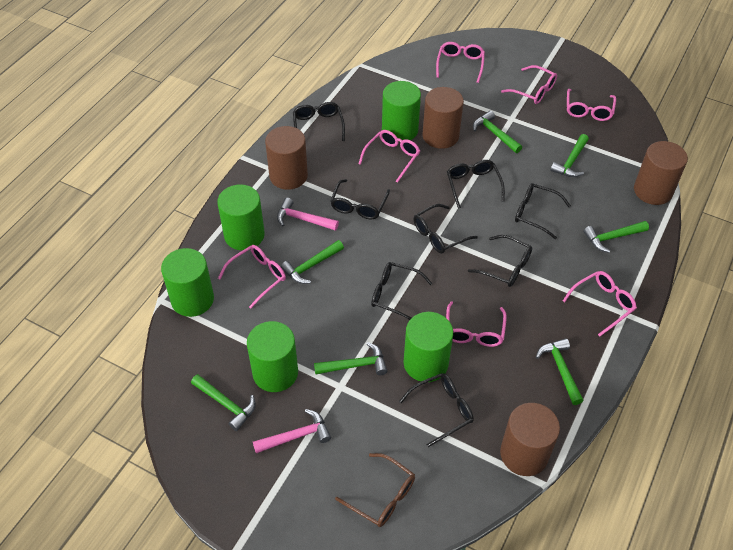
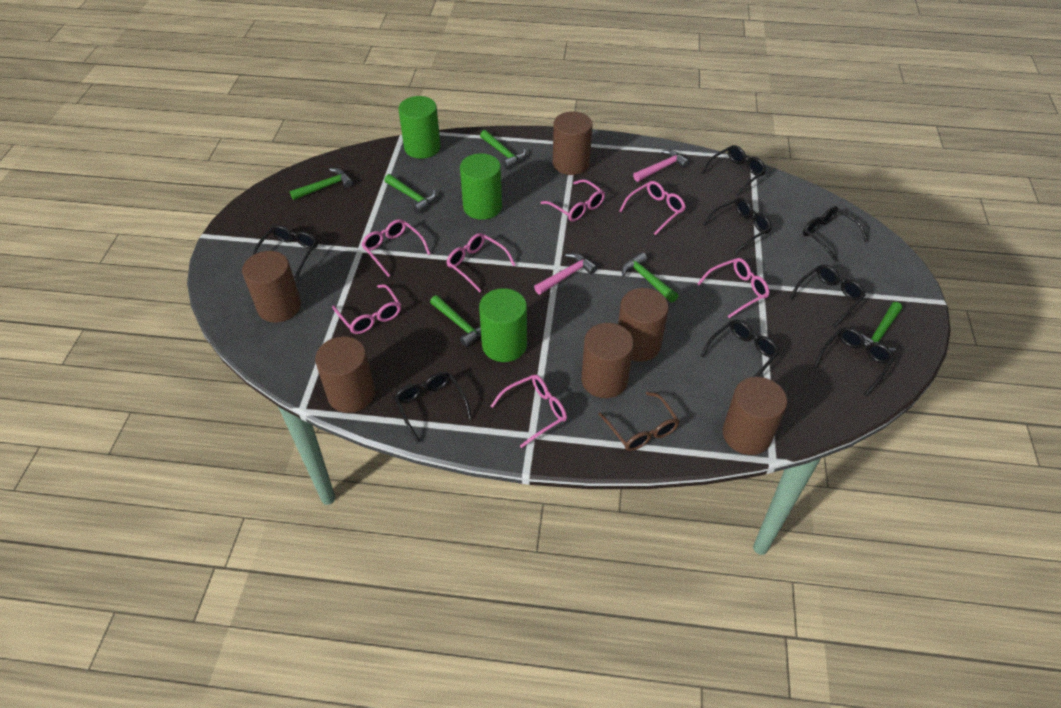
brown cylinder: [265,126,308,190] [423,87,464,149] [500,403,560,476] [634,141,688,205] = 4 -> [242,251,301,323] [315,336,375,413] [553,111,592,175] [581,323,634,398] [618,288,669,362] [723,377,787,455] = 6
green cylinder: [161,248,214,317] [217,184,265,250] [247,321,298,392] [382,81,421,142] [403,312,453,382] = 5 -> [398,96,441,159] [460,153,502,220] [479,288,527,362] = 3
green hammer: [191,374,256,431] [281,240,344,284] [314,342,387,375] [473,111,522,153] [536,338,583,405] [550,134,589,177] [583,221,649,253] = 7 -> [290,168,353,200] [384,174,436,213] [430,295,481,347] [480,130,526,169] [622,252,678,303] [861,302,902,352] = 6

